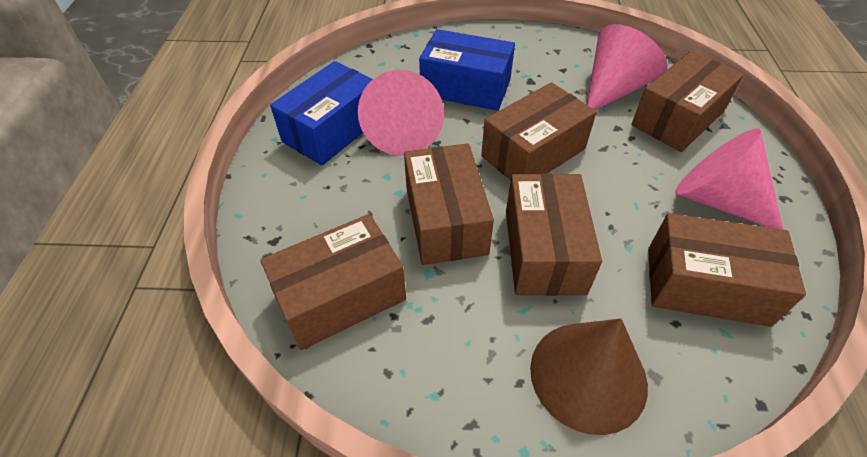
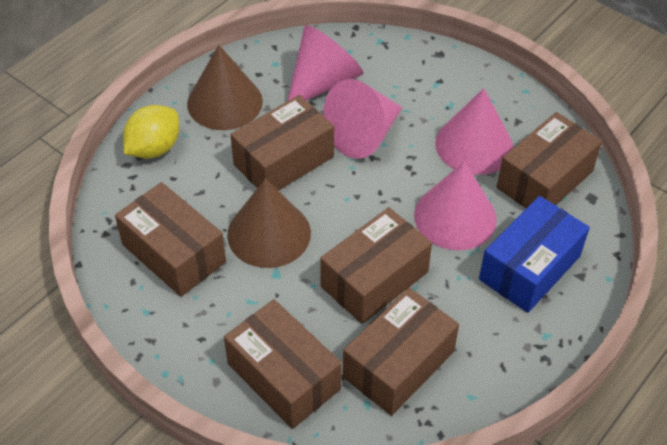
blue box: [270,61,373,166] [419,29,515,111] = 2 -> [479,196,590,313] = 1
brown cone: [530,318,648,435] = 1 -> [187,45,263,130] [227,178,311,268] = 2
pink cone: [358,70,444,156] [587,24,667,110] [675,128,783,230] = 3 -> [287,25,363,101] [323,79,402,159] [414,161,497,250] [435,88,513,175] = 4
yellow lemon: none = 0 -> [123,105,179,159] = 1

